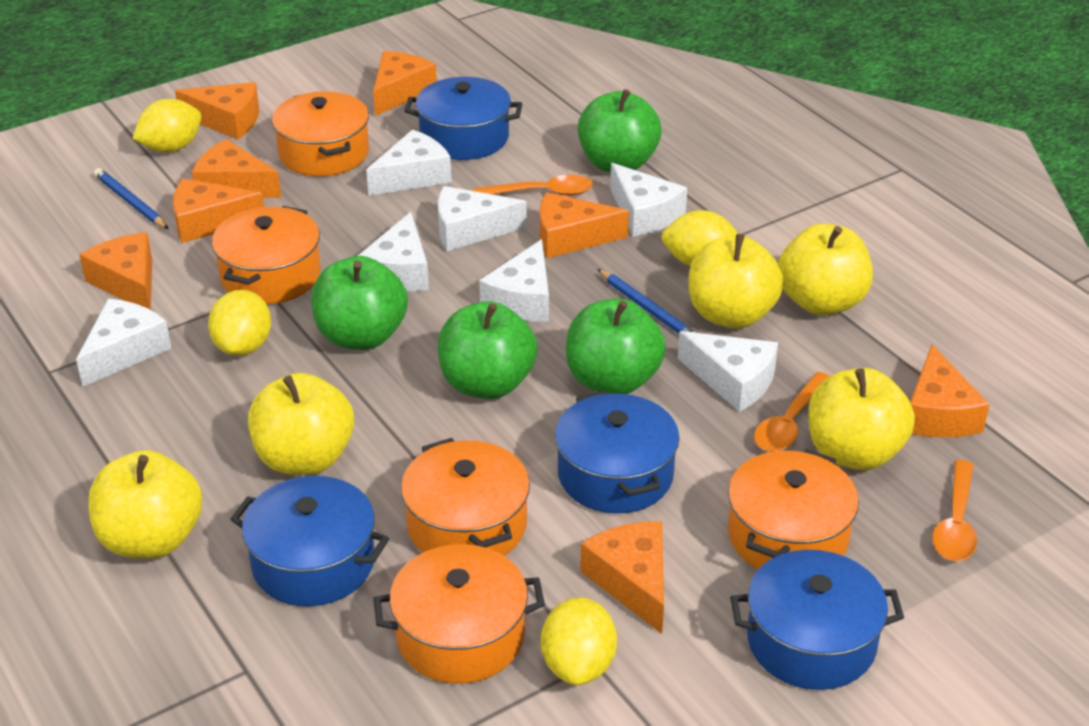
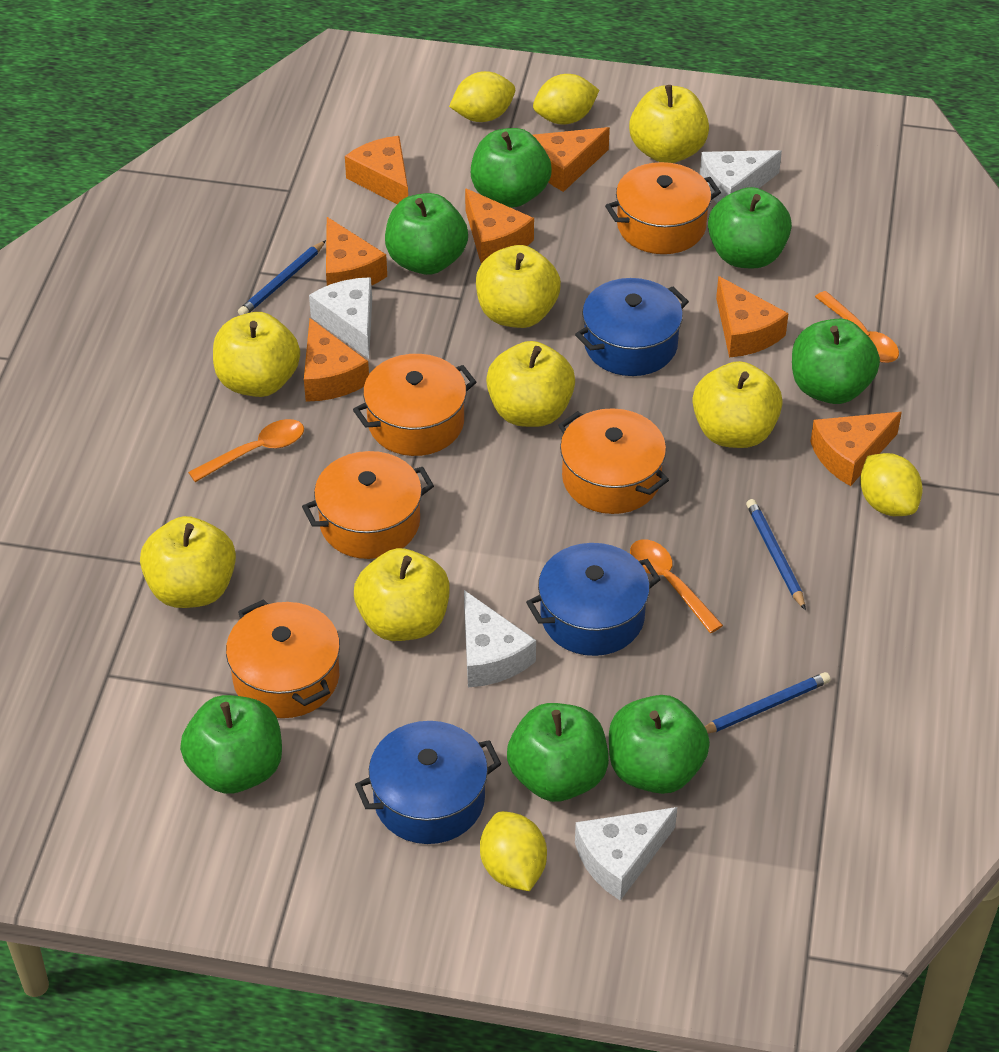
blue pencil: [94,168,169,229] [597,269,696,334] = 2 -> [238,240,326,315] [705,672,831,733] [746,499,806,610] = 3
blue pot: [230,476,389,606] [404,77,522,160] [555,391,680,513] [730,550,904,690] = 4 -> [355,721,501,844] [526,543,661,656] [575,278,689,376] = 3
green apple: [311,256,408,350] [438,301,538,399] [566,298,666,394] [578,89,662,173] = 4 -> [180,695,282,794] [385,193,468,275] [471,128,552,208] [507,703,609,802] [609,695,710,794] [708,187,792,269] [792,319,880,404] = 7
orange cheese: [79,232,152,310] [173,178,264,243] [175,82,259,139] [192,139,281,198] [373,51,437,116] [540,192,629,258] [580,521,664,634] [910,345,990,437] = 8 -> [304,318,369,402] [326,217,387,286] [345,136,408,204] [465,188,534,264] [533,127,610,192] [716,276,789,358] [810,412,902,486] = 7
white cheese: [76,299,171,387] [358,212,429,291] [366,130,452,196] [438,186,527,251] [479,239,549,322] [610,163,687,236] [678,331,778,412] = 7 -> [309,277,372,359] [464,590,536,687] [575,807,677,901] [700,150,782,203] = 4
yellow apple: [88,450,203,559] [248,373,354,475] [689,234,784,329] [778,223,873,316] [808,368,915,470] = 5 -> [140,516,236,608] [213,312,300,397] [354,548,450,641] [476,245,561,328] [486,341,575,427] [629,85,709,163] [693,361,783,448] = 7

